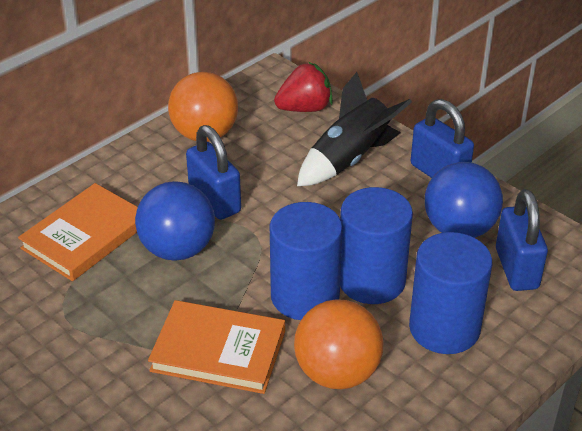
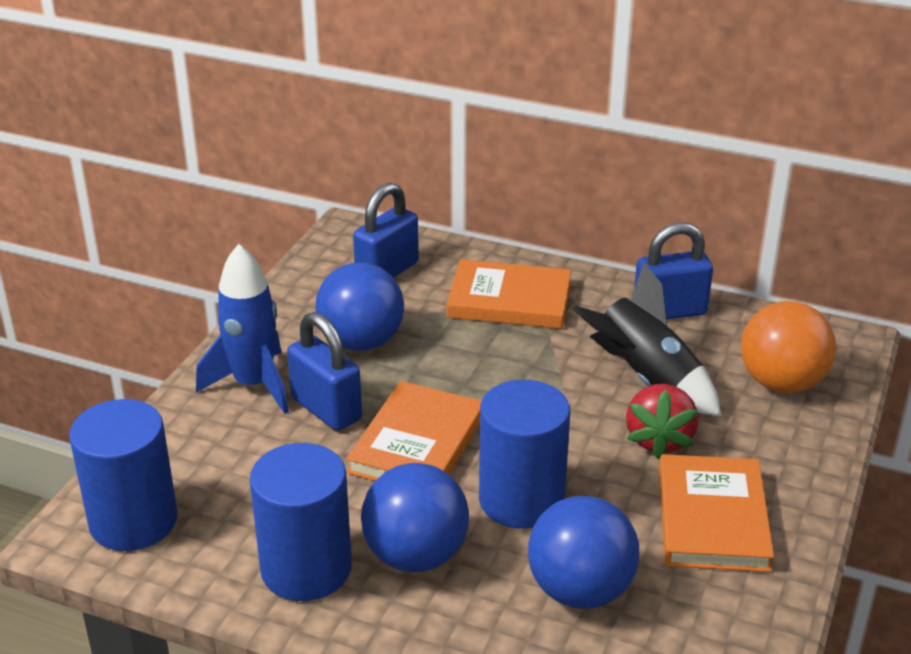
blue ball: [135,181,215,261] [425,162,503,238] = 2 -> [315,262,404,351] [361,463,469,572] [528,496,639,609] = 3
blue rocket: none = 0 -> [196,244,289,414] = 1
orange ball: [168,72,238,142] [294,299,383,389] = 2 -> [741,301,836,393] = 1
orange book: [18,183,138,281] [148,300,285,394] = 2 -> [346,381,481,481] [446,259,571,329] [659,454,774,572] = 3

